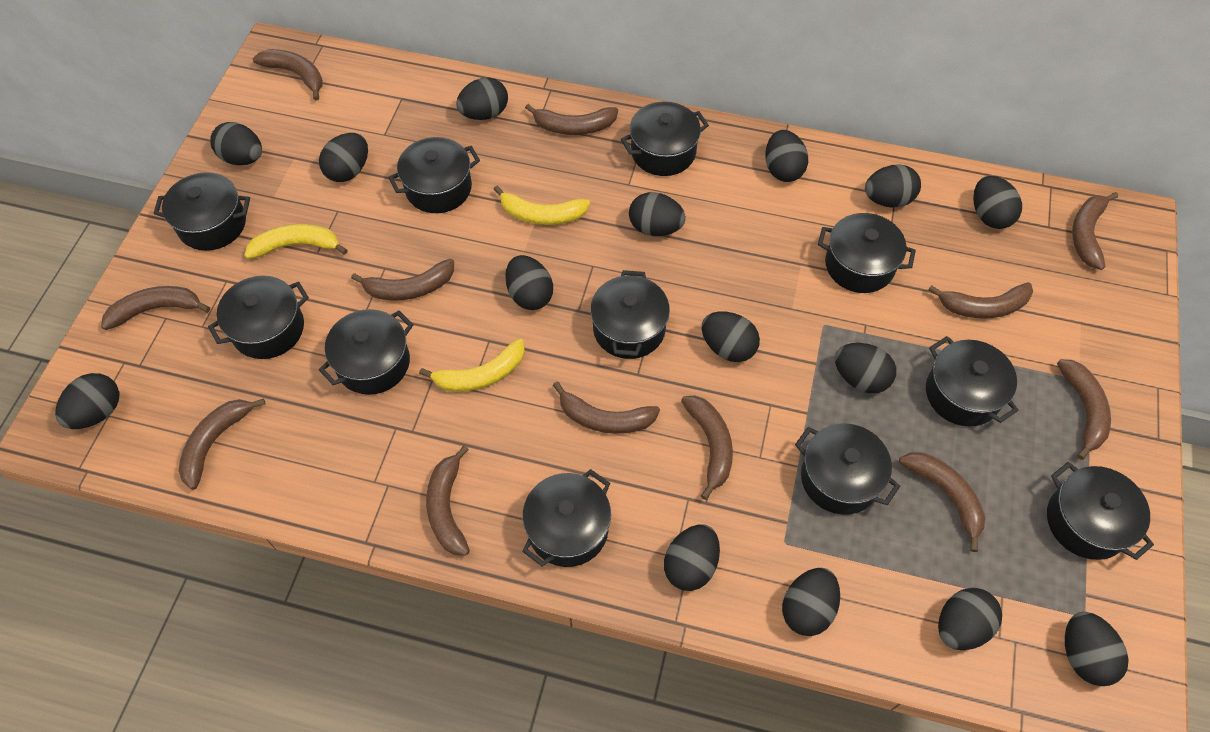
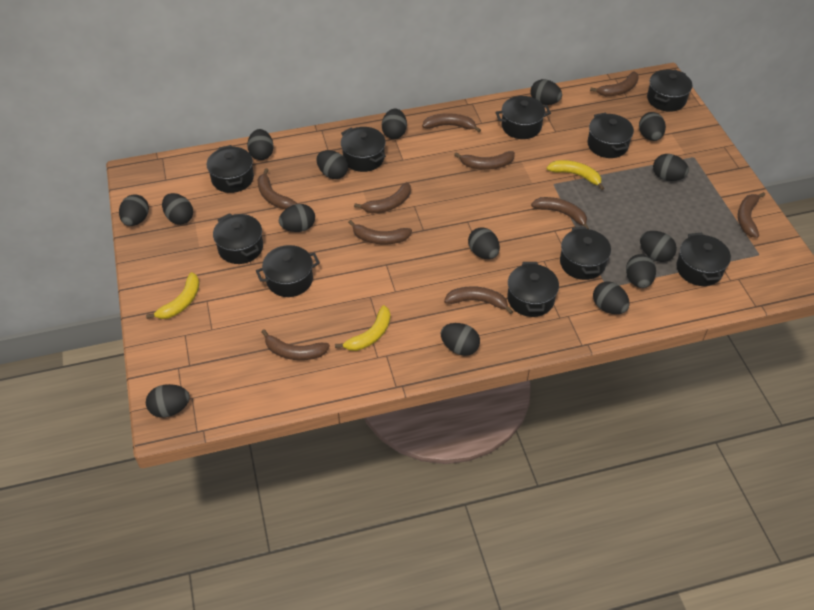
black pot: [153,172,250,251] [208,276,309,359] [319,309,413,395] [388,137,480,213] [522,469,611,567] [590,270,670,359] [621,101,709,176] [795,423,900,515] [818,213,916,293] [926,336,1019,426] [1047,462,1154,560] = 11 -> [207,145,254,193] [213,213,263,264] [256,245,320,297] [341,127,386,172] [496,96,551,139] [507,262,559,317] [560,227,611,280] [587,113,634,158] [647,70,692,112] [677,233,731,286] = 10
brown banana: [101,286,210,330] [179,398,265,490] [253,49,323,101] [351,259,454,301] [426,445,470,556] [525,104,618,135] [553,382,660,434] [681,395,733,500] [899,452,985,552] [928,282,1033,319] [1057,359,1111,460] [1072,192,1118,270] = 12 -> [257,168,297,209] [261,329,330,360] [348,220,412,244] [354,182,411,213] [422,113,481,132] [444,286,513,314] [454,151,515,170] [531,197,589,229] [590,71,639,96] [738,192,765,238] = 10

